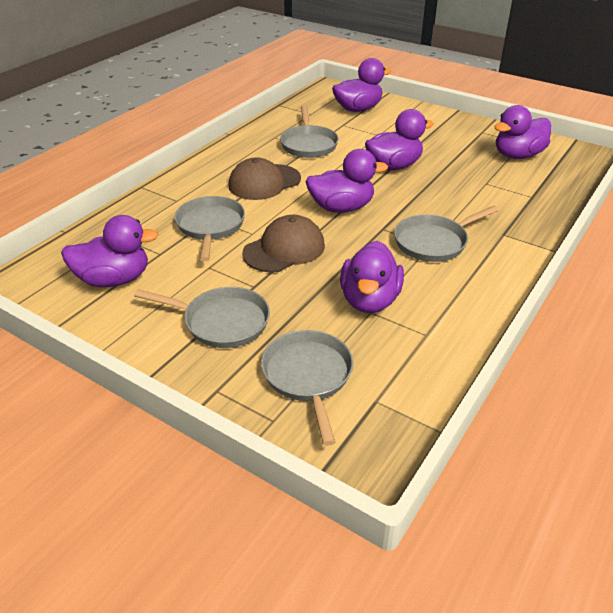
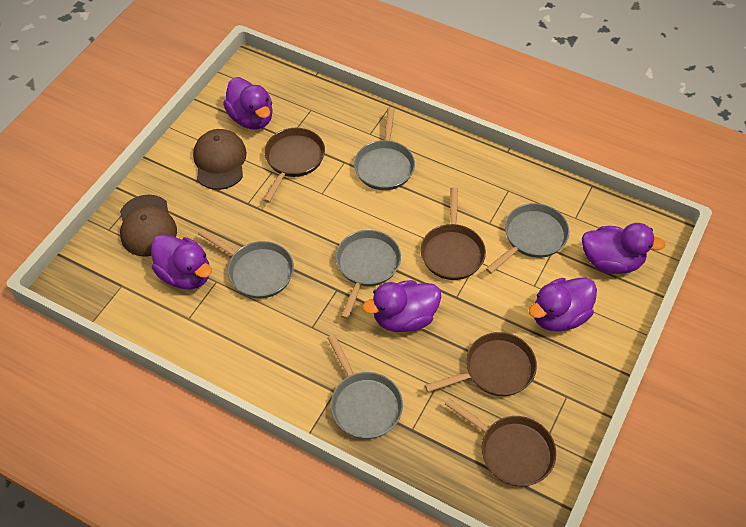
brown pan: none = 0 -> [263,128,325,203] [420,187,486,280] [425,332,537,396] [445,398,556,486] = 4
purple duck: [61,215,159,287] [306,149,388,213] [332,58,391,112] [340,241,404,313] [365,109,433,170] [494,105,551,159] = 6 -> [151,234,212,290] [223,77,273,129] [362,280,441,332] [529,277,597,332] [582,223,665,274] = 5

